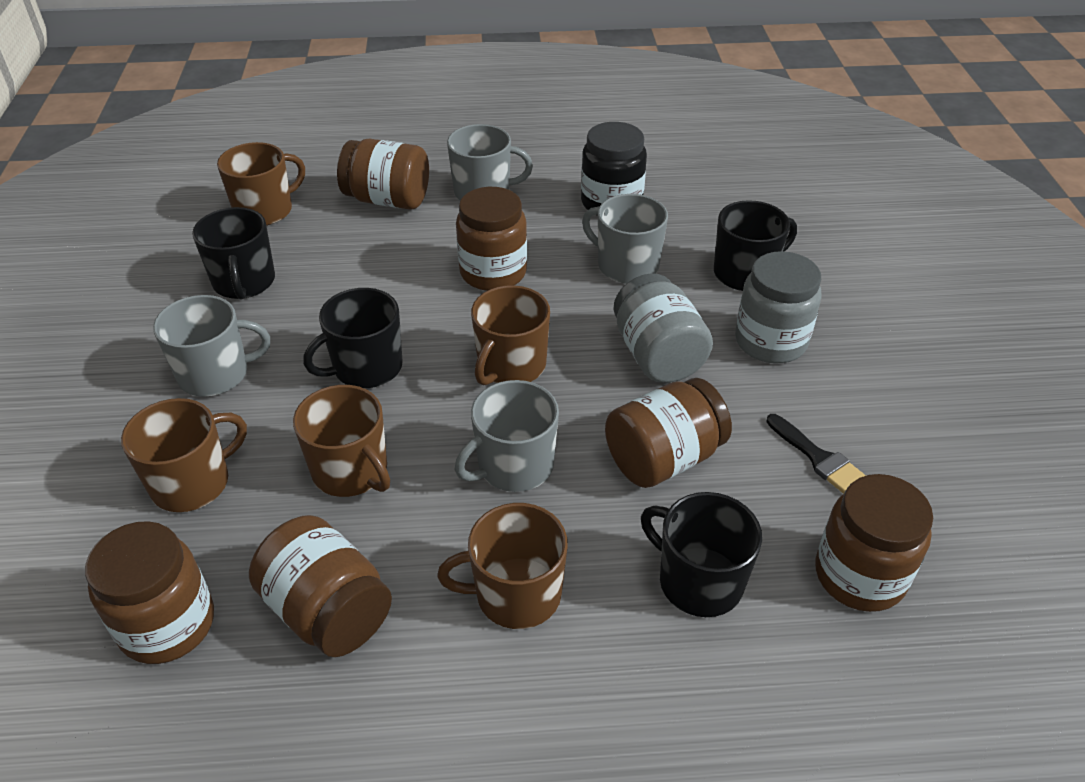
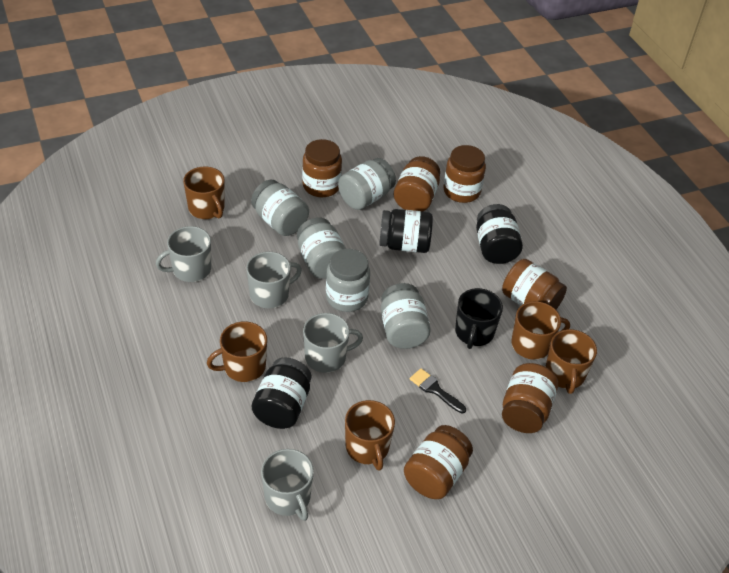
black jar: [581,122,647,216] = 1 -> [252,358,311,429] [379,209,433,253] [476,204,523,264] = 3
black mug: [192,207,275,300] [303,288,403,388] [641,492,762,617] [714,200,797,291] = 4 -> [455,288,503,349] = 1
grey jar: [614,273,713,383] [735,251,821,363] = 2 -> [251,180,309,236] [297,218,346,279] [326,249,370,312] [338,158,396,210] [381,283,431,349] = 5

